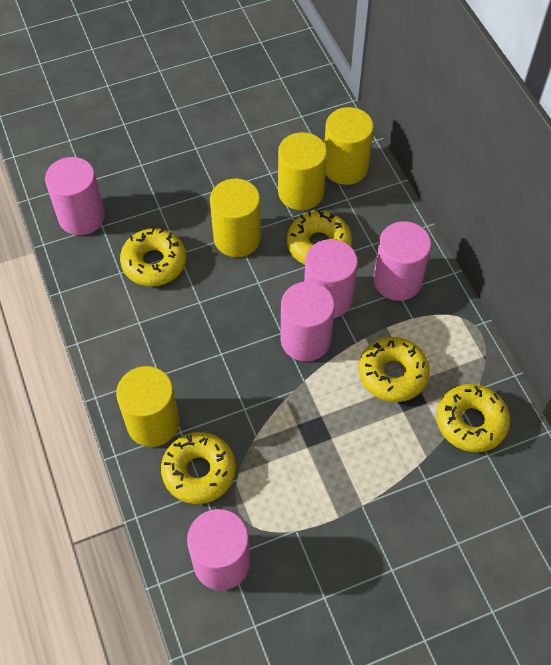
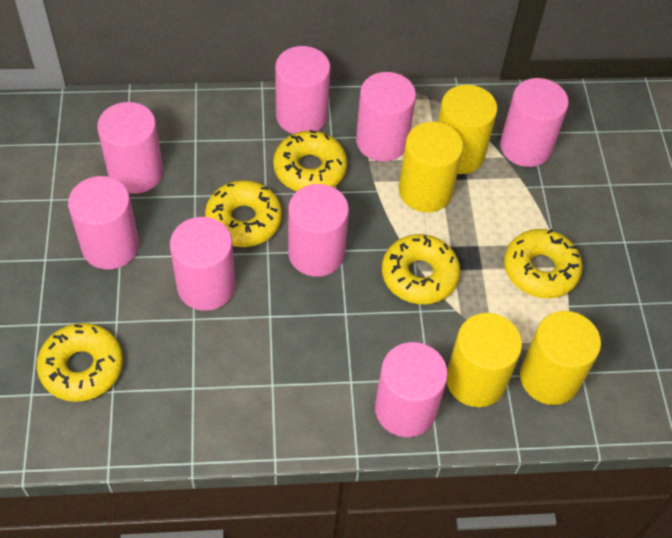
pink cylinder: [45,157,105,235] [187,509,250,591] [281,281,335,362] [304,239,358,318] [373,221,431,301] = 5 -> [68,176,139,270] [97,102,163,194] [170,217,236,311] [275,46,330,134] [288,184,349,277] [356,72,416,161] [375,342,448,437] [500,78,569,167] = 8

